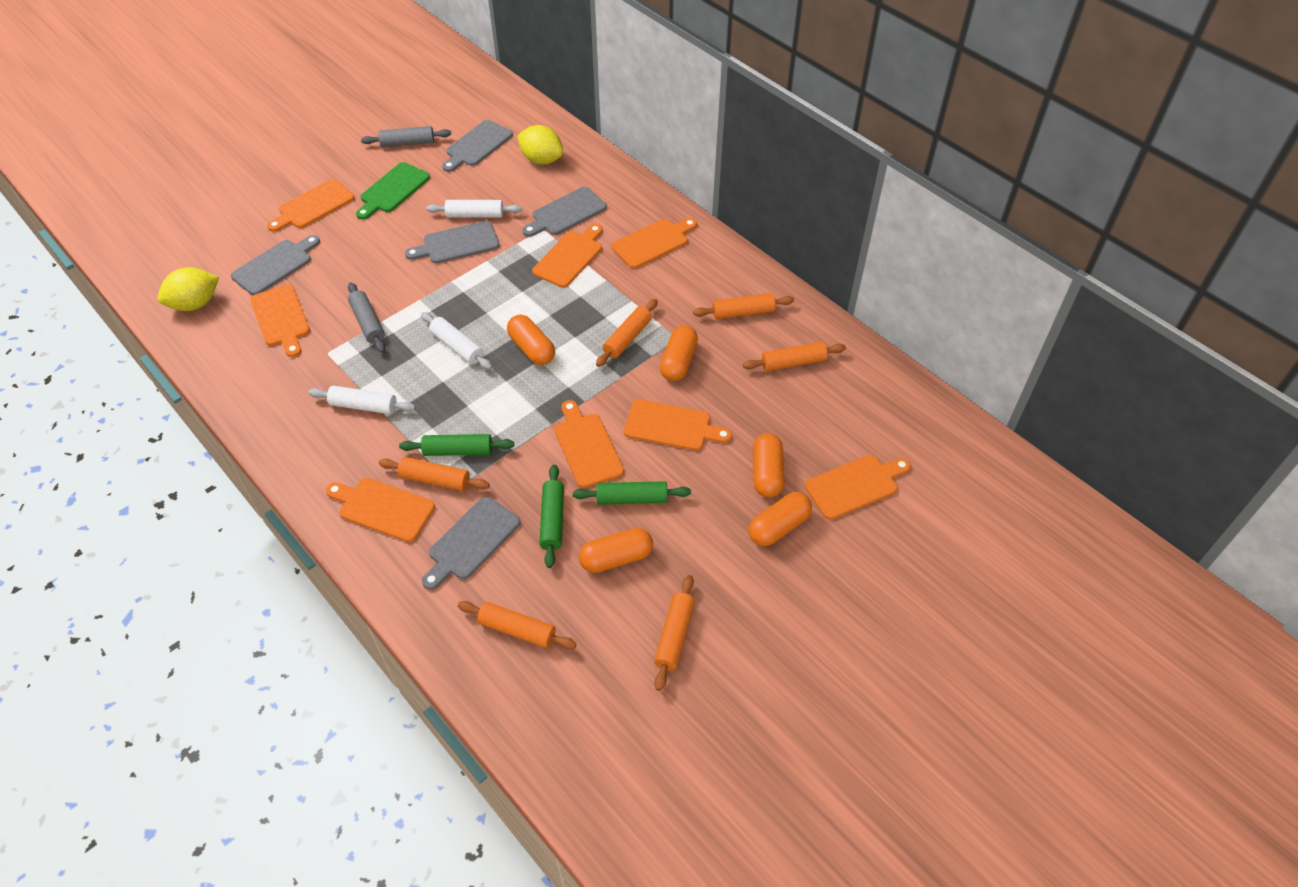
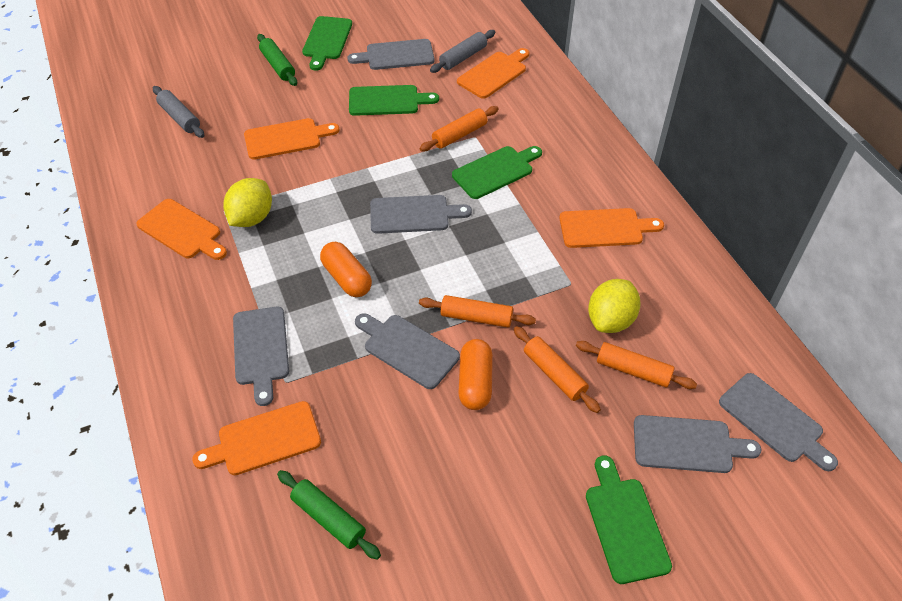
green cutting board: [356,162,430,220] = 1 -> [302,16,352,71] [349,85,439,116] [452,146,542,199] [586,456,672,584] = 4
green rolling pin: [399,434,514,456] [539,465,564,568] [573,481,691,504] = 3 -> [257,34,297,86] [277,470,381,560] = 2
grey cutting board: [231,235,320,295] [405,221,500,264] [422,497,520,590] [442,120,513,172] [522,187,607,237] = 5 -> [233,307,289,406] [347,39,434,70] [355,313,460,389] [370,195,472,234] [634,415,761,473] [719,373,838,471] = 6
orange capsule: [507,315,555,365] [579,528,653,573] [660,325,698,381] [748,492,812,546] [753,433,784,498] = 5 -> [320,242,372,297] [458,339,493,410] = 2
orange cutting board: [250,285,310,357] [267,179,355,232] [326,478,435,542] [532,224,602,288] [555,400,624,488] [611,218,697,269] [624,399,732,451] [805,455,911,520] = 8 -> [136,199,227,260] [192,401,321,475] [244,118,339,160] [457,48,529,99] [559,208,664,248] = 5
orange rolling pin: [379,457,490,491] [458,601,577,649] [596,299,658,367] [654,575,695,691] [693,293,794,319] [743,342,846,371] = 6 -> [419,295,536,327] [420,106,498,151] [514,326,601,413] [576,341,697,389] = 4
white rolling pin: [309,386,415,414] [421,312,492,370] [426,200,522,218] = 3 -> none = 0

